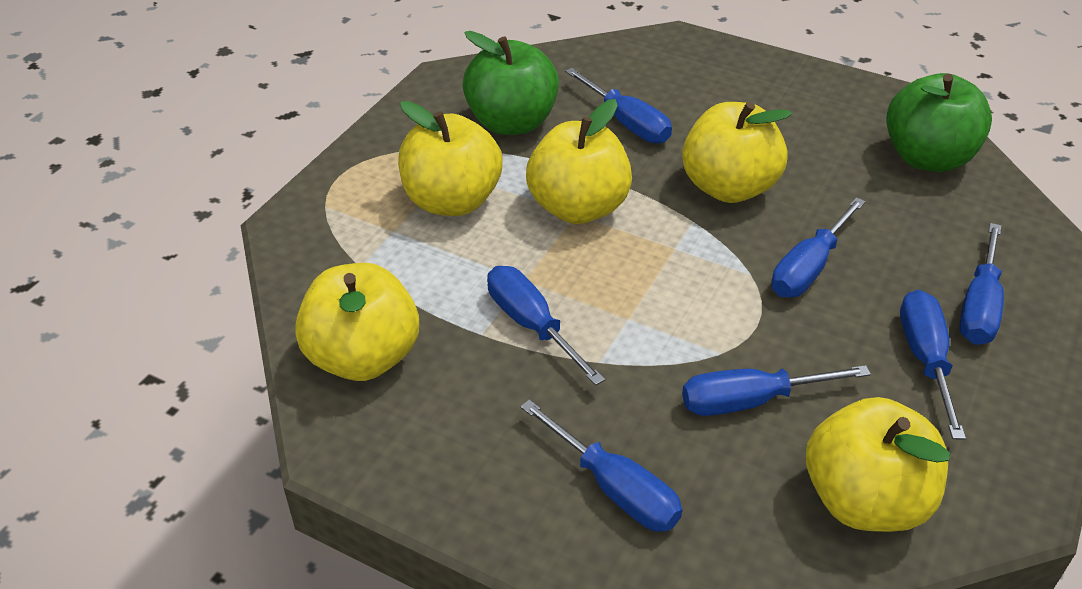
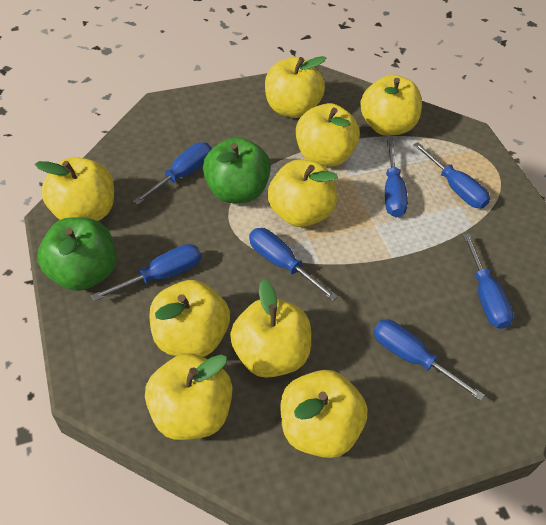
yellow apple: [295,263,419,381] [398,101,502,216] [526,99,632,224] [682,102,792,203] [806,397,950,532] = 5 -> [35,157,114,221] [145,353,233,440] [149,280,230,357] [230,279,311,378] [265,56,326,118] [268,160,338,227] [280,370,367,458] [296,103,360,167] [360,75,422,136] = 9

